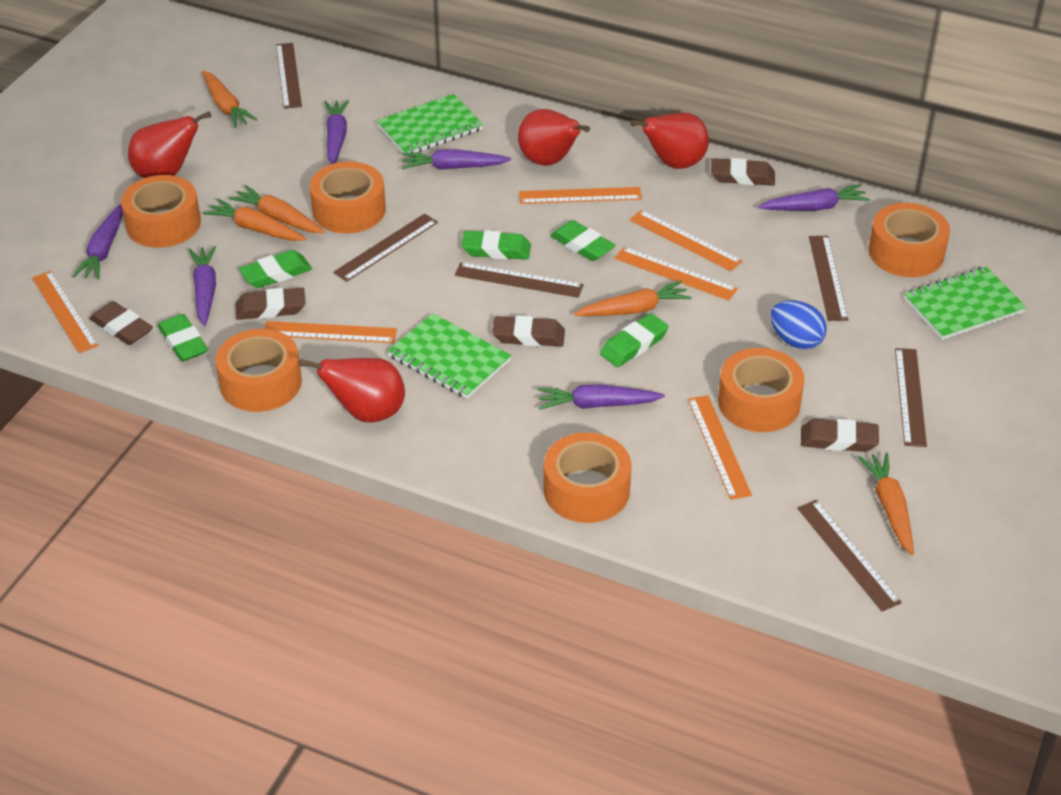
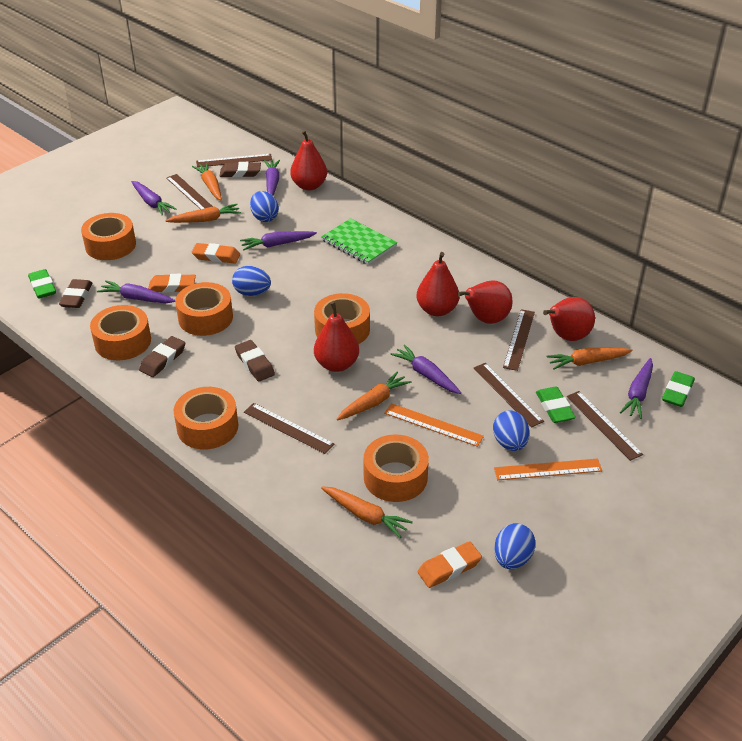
blue egg: [770,300,827,350] = 1 -> [232,266,271,296] [250,191,279,222] [493,410,530,451] [494,523,536,569] = 4
brown eraser: [89,301,153,345] [235,288,305,320] [492,315,565,346] [711,158,775,186] [801,419,879,452] = 5 -> [59,279,92,308] [139,336,185,377] [220,162,261,178] [235,340,275,381] = 4
green eraser: [158,314,208,362] [239,250,312,288] [461,230,531,260] [550,220,616,261] [600,313,669,367] = 5 -> [28,269,56,298] [536,387,576,423] [662,371,695,407] = 3
green notebook: [376,94,483,156] [388,313,511,399] [904,267,1027,340] = 3 -> [321,218,398,265] = 1
orange eraser: none = 0 -> [148,274,196,293] [192,243,240,263] [417,541,482,588] = 3
orange ruler: [32,271,99,353] [264,321,397,343] [519,187,642,204] [615,247,738,301] [630,210,742,271] [688,395,752,500] = 6 -> [384,403,484,447] [494,458,602,480] = 2
red pear: [128,111,211,178] [299,358,405,423] [518,109,590,166] [630,113,709,169] = 4 -> [290,130,327,191] [314,302,359,372] [417,252,459,316] [457,280,512,324] [543,297,595,341] = 5

